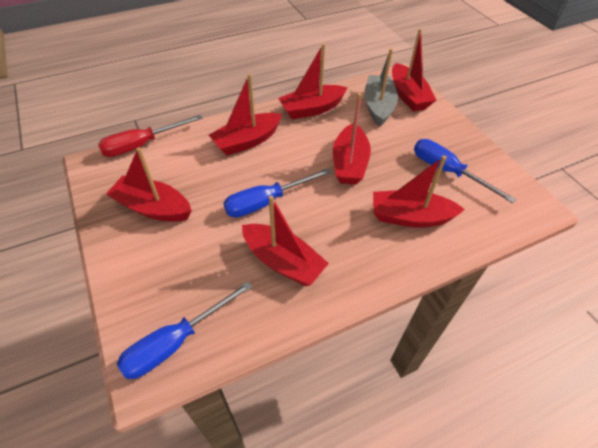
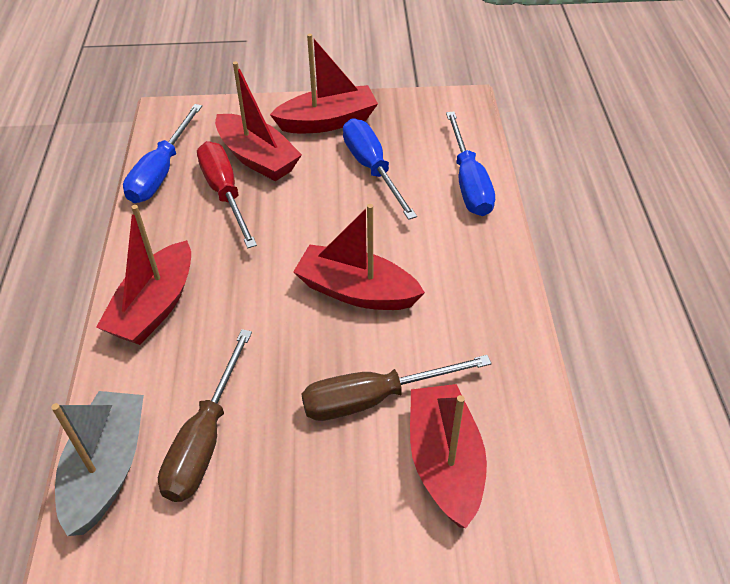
brown screwdriver: none = 0 -> [158,329,252,502] [302,355,492,421] = 2
red boat: [106,147,192,222] [209,74,282,156] [242,195,329,286] [278,44,348,119] [333,93,371,185] [373,155,465,228] [392,29,436,112] = 7 -> [96,205,191,345] [215,61,302,181] [270,33,378,133] [293,204,425,310] [410,384,487,528] = 5

